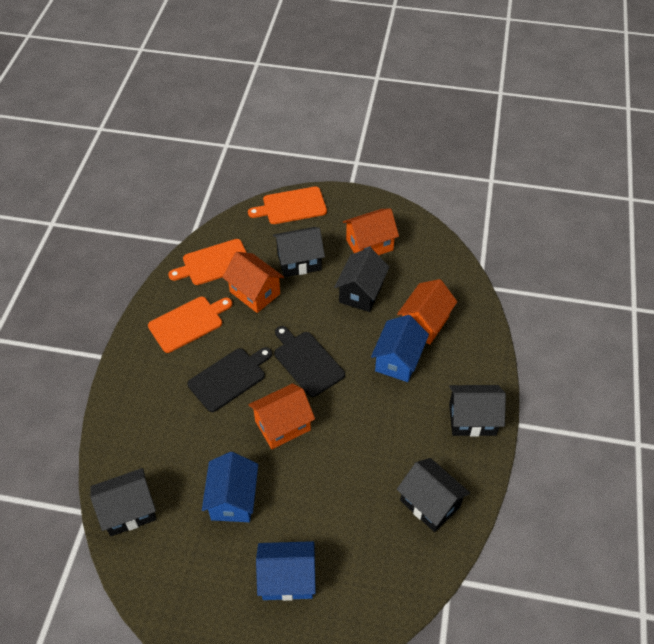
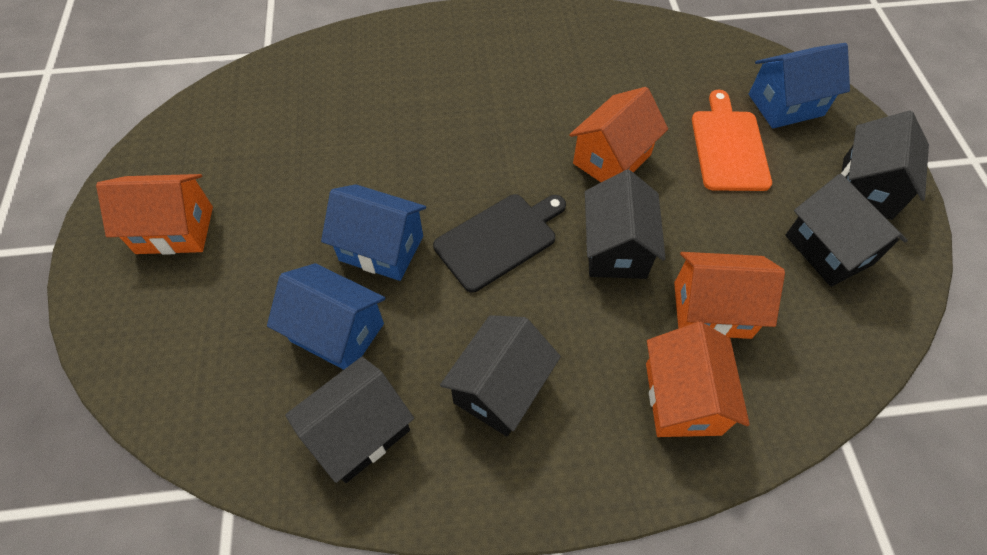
black cutting board: [187,347,272,412] [274,326,345,397] = 2 -> [433,194,566,292] = 1
orange cutting board: [148,297,232,353] [168,239,247,285] [248,187,327,224] = 3 -> [692,90,772,191] = 1

